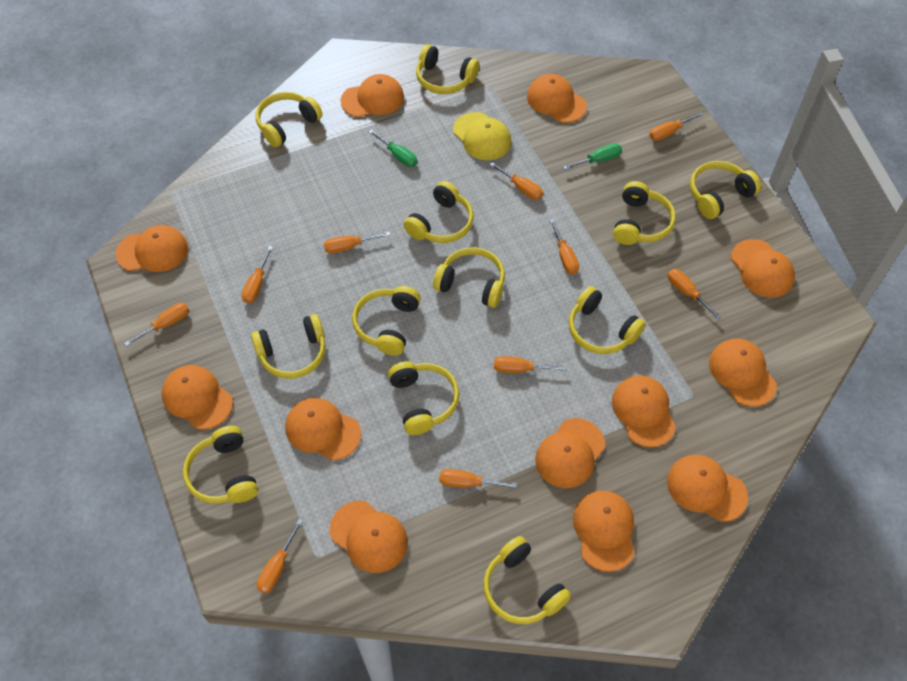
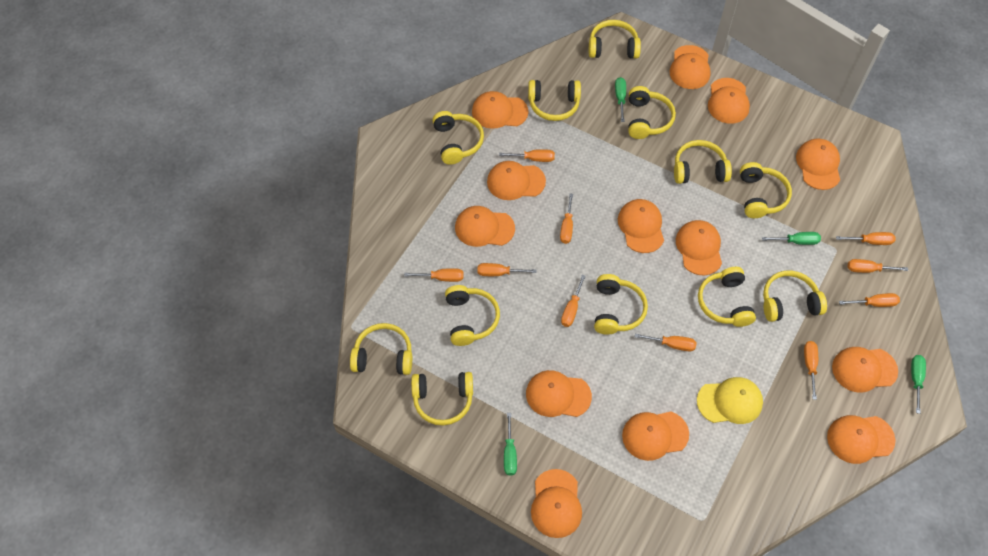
green screwdriver: [369,130,417,167] [563,143,622,170] = 2 -> [504,413,517,476] [615,77,626,122] [762,232,821,245] [911,355,926,414] = 4
orange cap: [116,225,188,272] [162,365,233,430] [285,398,361,461] [330,501,408,573] [340,74,404,117] [527,74,587,123] [535,418,605,488] [573,491,634,572] [612,375,676,447] [667,455,748,522] [709,339,777,407] [731,239,795,298] = 12 -> [455,206,515,247] [472,91,528,129] [487,161,546,200] [526,370,592,417] [531,469,582,538] [618,199,664,253] [622,412,689,461] [670,45,711,89] [676,220,722,275] [708,78,750,124] [796,138,840,190] [827,415,896,464] [832,347,898,393] = 13

